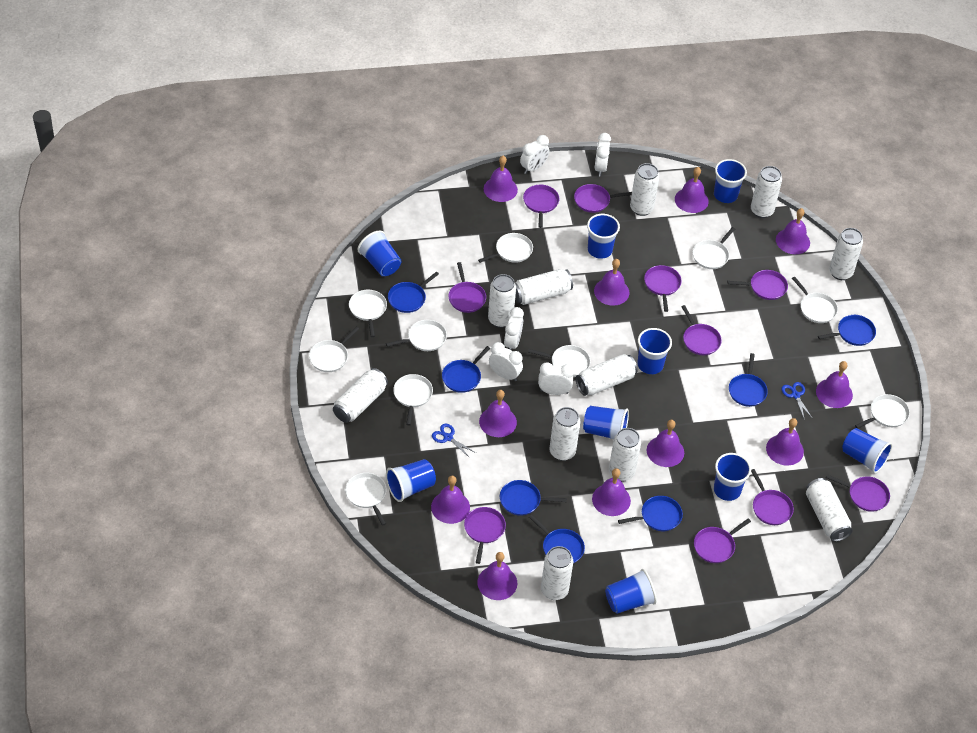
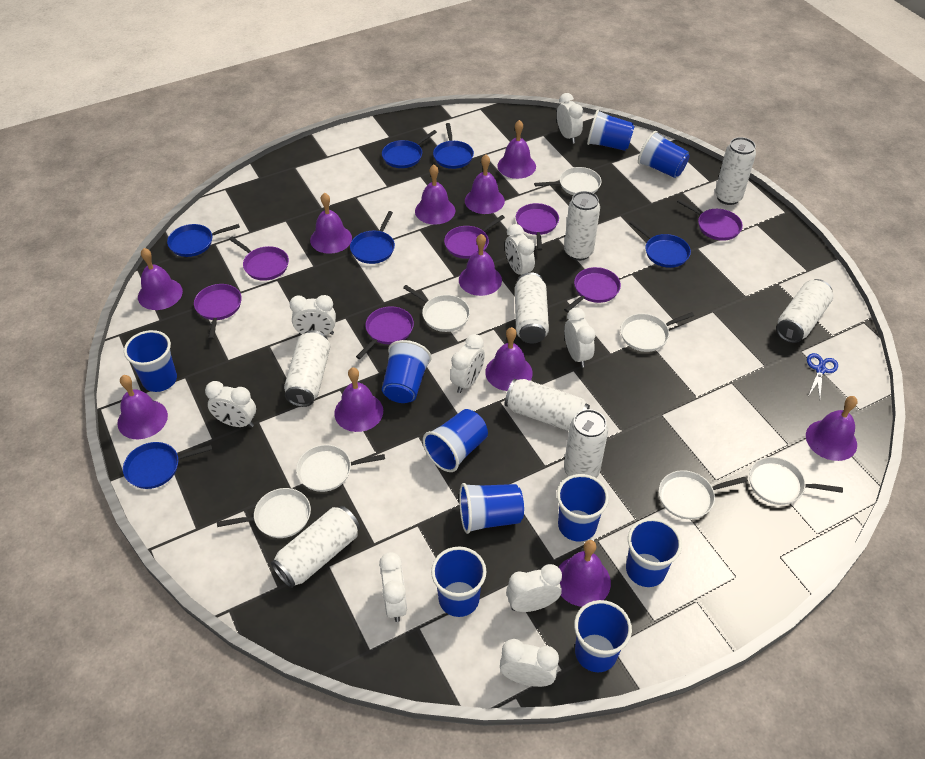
blue cup: [358,231,401,276] [386,459,436,502] [583,406,629,439] [587,214,620,259] [605,569,657,614] [637,328,672,374] [714,159,747,203] [714,453,751,501] [842,428,892,474] = 9 -> [124,330,177,392] [382,340,432,403] [422,409,488,472] [431,547,487,617] [459,483,524,534] [557,474,609,541] [574,600,632,672] [587,109,635,151] [626,518,682,587] [638,131,690,178] = 10
blue pan: [388,272,439,313] [442,346,490,393] [500,480,567,516] [529,515,585,563] [618,496,683,531] [729,353,768,407] [818,315,876,346] = 7 -> [123,442,213,489] [167,224,240,257] [350,211,395,264] [382,130,437,168] [433,123,474,169] [629,220,691,268] = 6
blue scissors: [432,424,476,458] [782,382,813,420] = 2 -> [807,353,838,398] = 1
purple pan: [448,262,486,313] [464,507,506,564] [523,185,559,228] [574,184,632,213] [644,265,682,312] [682,305,722,355] [694,518,751,563] [728,270,788,300] [751,469,794,525] [826,474,890,512] = 10 -> [194,284,242,340] [229,237,289,281] [356,306,414,359] [444,215,505,259] [516,203,559,251] [564,267,621,312] [677,199,743,241] = 7
white can: [333,368,388,423] [488,274,516,328] [515,269,573,305] [541,546,573,600] [549,407,580,461] [575,354,638,396] [609,428,641,482] [630,163,659,216] [751,166,782,218] [806,478,853,542] [829,228,863,280] = 11 -> [271,506,360,588] [284,330,330,407] [505,379,590,431] [515,272,549,343] [564,191,600,261] [564,409,608,478] [715,137,756,205] [776,279,833,343] = 8
white clock: [489,342,523,381] [504,307,524,351] [520,135,549,174] [538,362,574,395] [595,133,611,176] = 5 -> [205,381,256,427] [289,295,336,335] [379,552,407,622] [450,334,485,393] [500,639,559,687] [505,224,535,275] [506,564,562,612] [557,93,583,144] [564,308,596,367] = 9
white pan: [309,327,359,372] [345,473,387,526] [349,290,387,337] [386,320,447,351] [393,374,433,425] [478,233,533,263] [528,345,591,377] [693,227,735,269] [792,277,838,323] [855,394,910,428] = 10 -> [217,488,311,538] [296,445,385,492] [403,285,470,332] [534,167,601,195] [620,312,694,352] [659,470,747,519] [749,457,843,505] = 7

